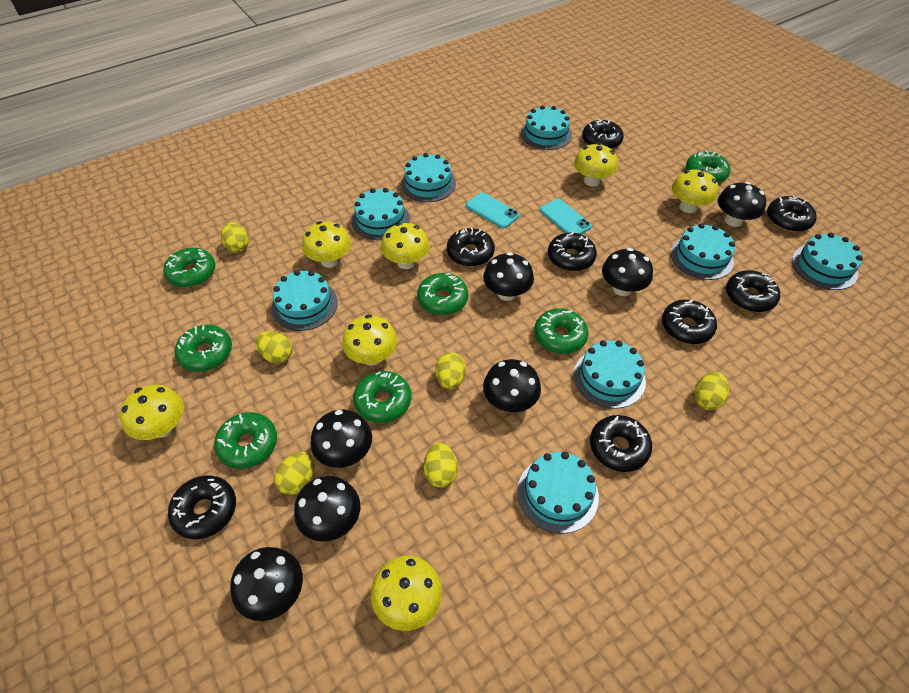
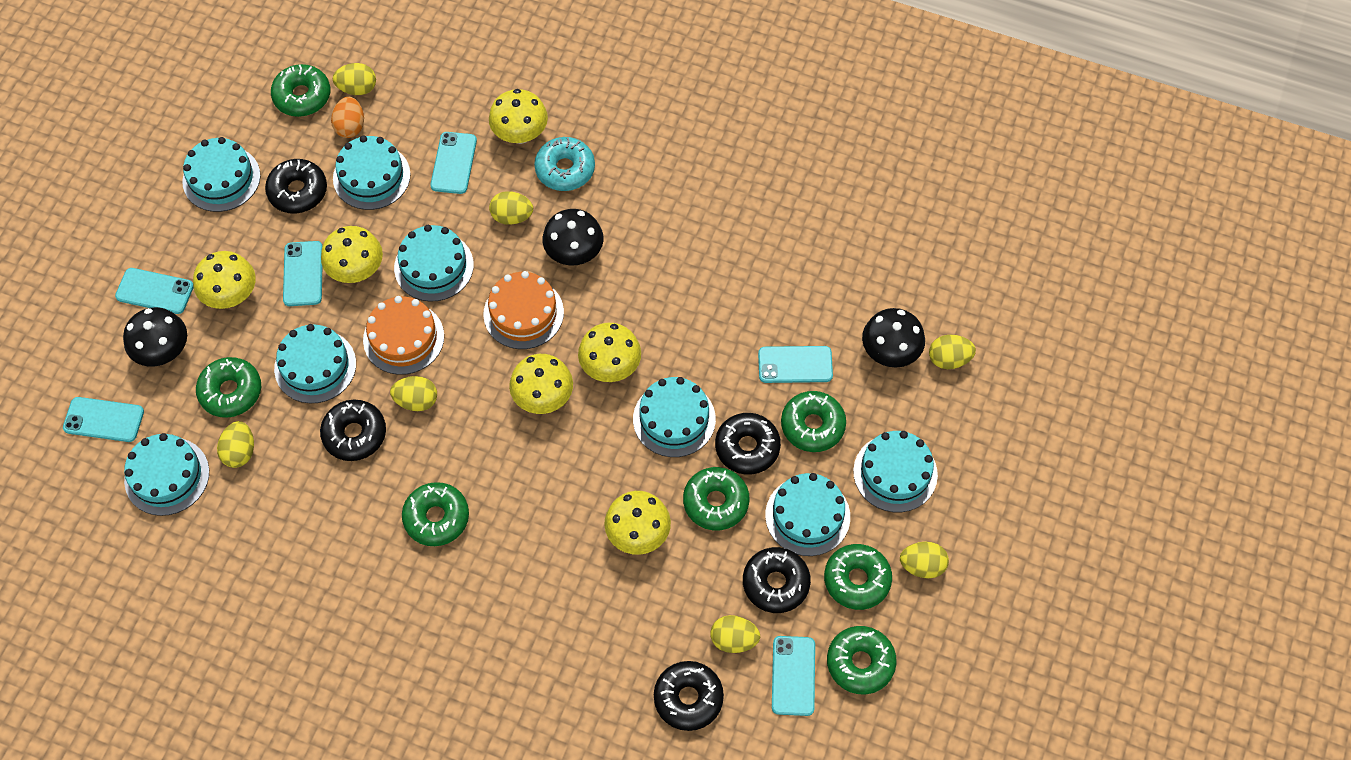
black donut: [168,475,236,539] [447,228,495,266] [548,232,597,271] [582,119,624,149] [590,415,652,472] [662,299,717,344] [726,270,780,312] [767,196,817,232] = 8 -> [265,159,327,214] [320,400,386,461] [654,661,724,731] [715,413,781,474] [743,547,811,613] = 5
black mushroom: [230,547,303,621] [294,476,360,542] [310,410,372,468] [483,252,534,301] [483,359,541,412] [602,248,653,296] [718,182,766,227] = 7 -> [123,307,187,366] [542,209,604,266] [862,308,925,368] = 3
orange cake: none = 0 -> [363,296,444,375] [483,271,564,349] = 2
orange egg: none = 0 -> [331,97,364,138] = 1
turquoise donut: none = 0 -> [534,137,595,191] = 1
turquoise phone: [466,192,520,228] [540,199,592,234] = 2 -> [63,397,144,442] [115,268,193,314] [283,241,322,306] [430,132,477,194] [758,346,833,383] [772,636,815,716] = 6
yellow egg: [221,222,249,253] [255,331,292,363] [274,452,314,495] [424,442,458,488] [435,352,466,389] [694,372,729,410] = 6 -> [217,421,254,468] [333,63,376,95] [390,376,437,411] [489,191,533,225] [711,615,760,653] [900,542,949,579] [929,335,976,369] = 7
yellow mushroom: [120,385,184,440] [302,221,351,268] [342,314,397,366] [371,556,442,631] [381,223,429,269] [574,143,617,186] [672,169,718,213] = 7 -> [193,251,256,309] [321,226,383,283] [489,89,548,144] [509,354,573,414] [578,323,641,382] [604,491,671,555] = 6

